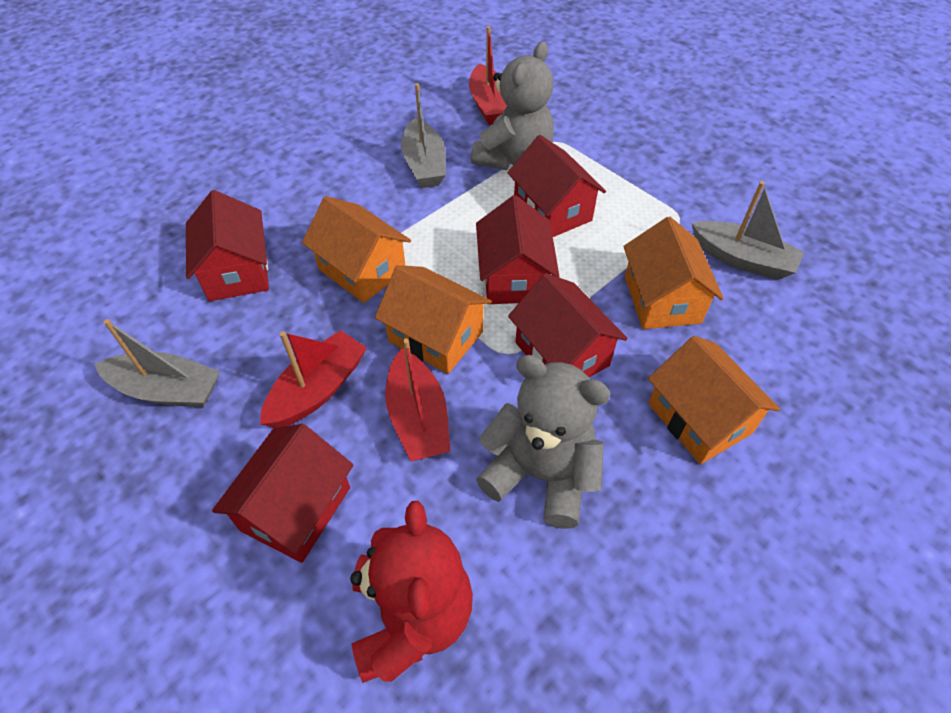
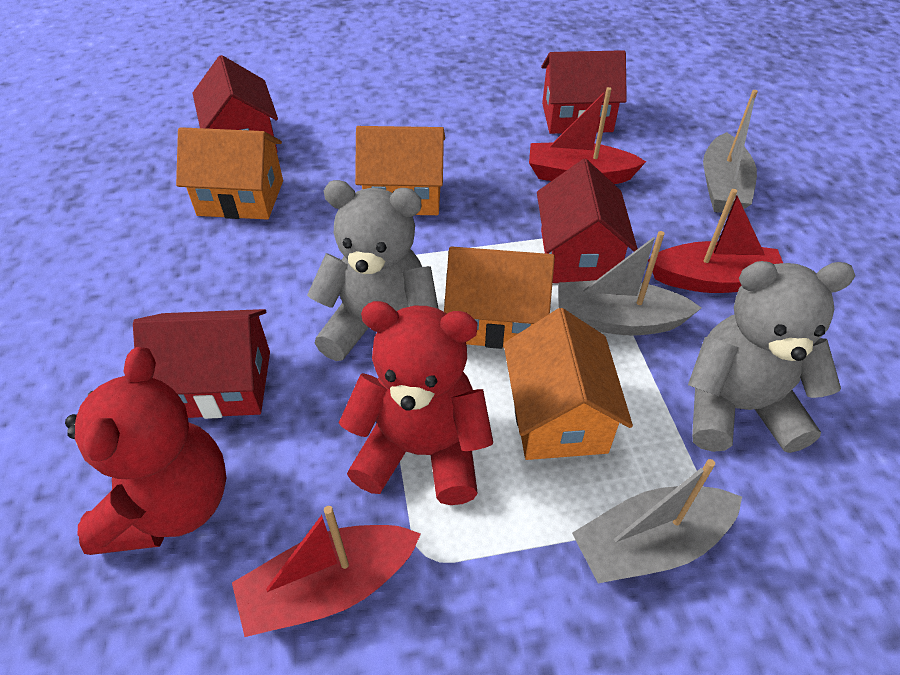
red house: [186,190,269,301] [212,424,354,563] [476,195,559,304] [507,135,606,237] [508,273,627,377] = 5 -> [133,309,270,419] [192,55,278,151] [537,159,638,283] [541,50,627,134] = 4
red teddy bear: [350,501,473,683] = 1 -> [65,347,227,555] [339,301,493,505] = 2

